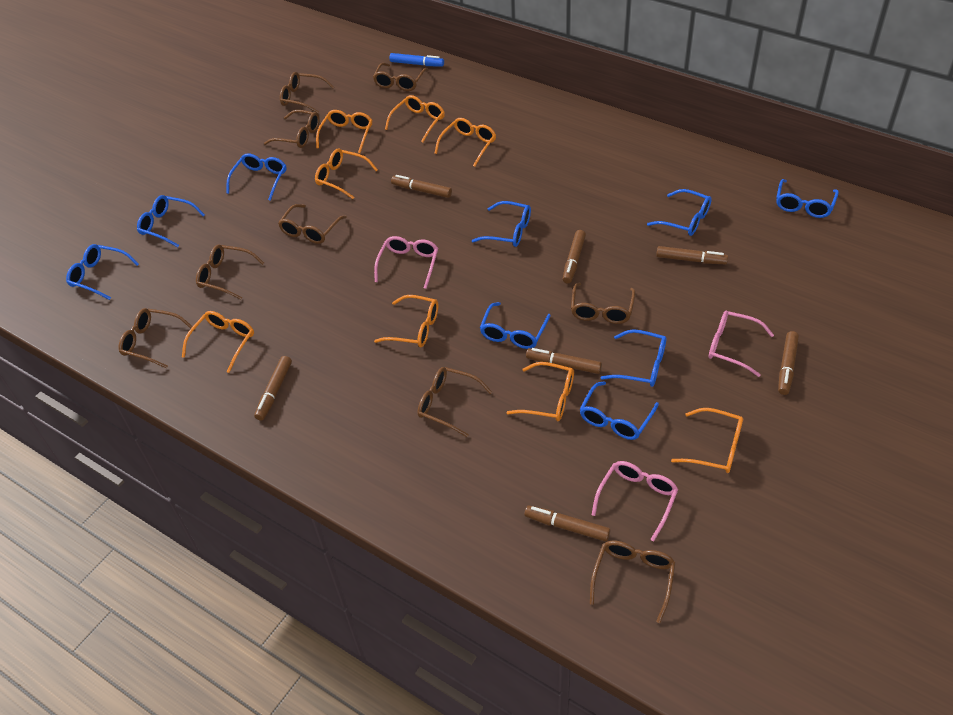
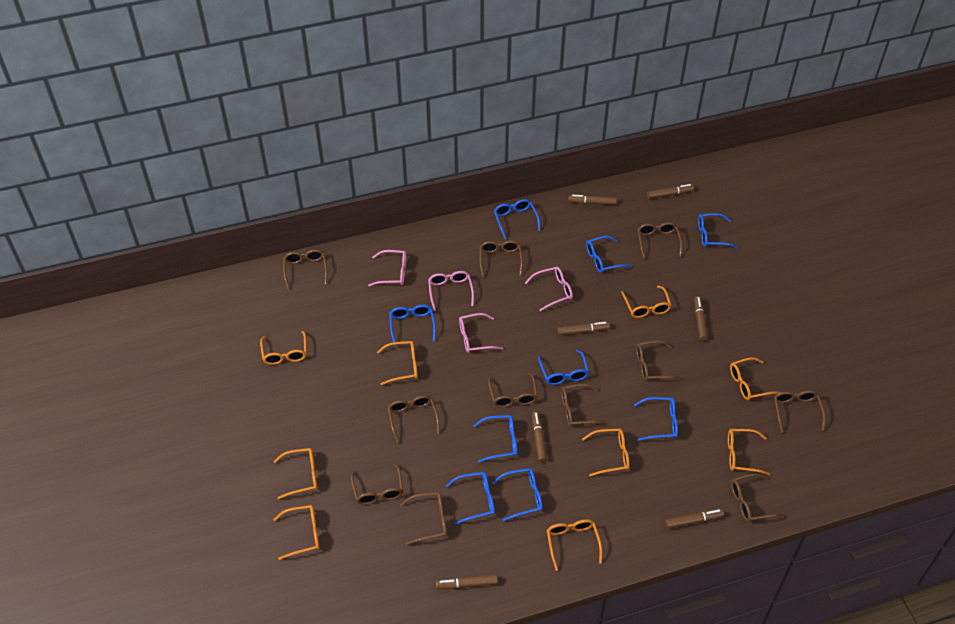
blue marker: [390,53,444,67] = 1 -> none = 0
brown glasses: [119,308,193,368] [196,245,264,300] [264,110,320,148] [278,204,347,244] [280,72,334,113] [373,63,428,91] [417,367,492,437] [571,283,636,324] [590,541,675,623] = 9 -> [283,250,327,289] [351,463,403,505] [388,395,440,443] [400,492,447,545] [479,241,523,277] [488,373,538,408] [561,384,607,426] [636,341,681,381] [638,222,682,259] [731,473,785,522] [774,390,826,433] = 11
orange glasses: [182,311,254,373] [315,148,378,199] [316,110,372,153] [374,295,438,347] [385,95,445,142] [435,118,496,167] [506,362,574,421] [671,408,743,473] = 8 -> [260,331,307,365] [273,505,320,560] [274,448,317,499] [377,341,418,385] [547,519,602,571] [582,429,630,476] [621,285,672,318] [728,429,771,475] [730,357,780,400] = 9
pink glasses: [374,236,438,289] [592,461,678,541] [709,311,774,377] = 3 -> [368,250,406,286] [428,271,474,311] [459,313,503,353] [525,267,573,311] = 4

